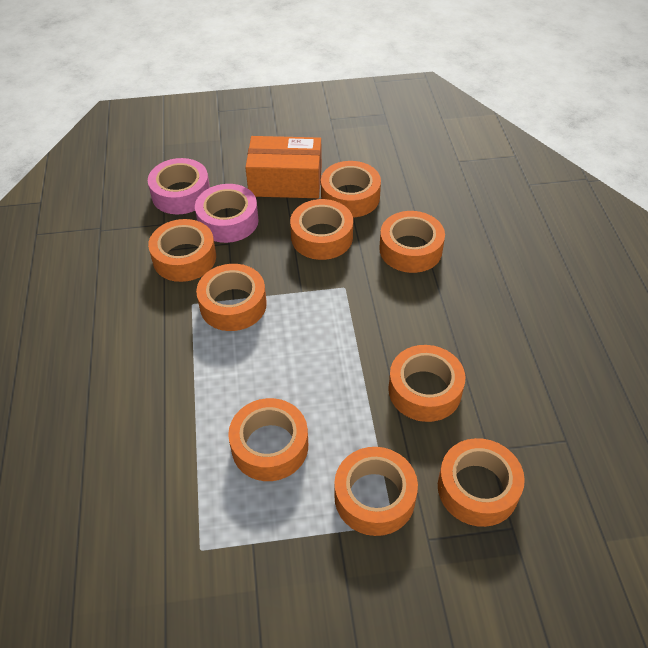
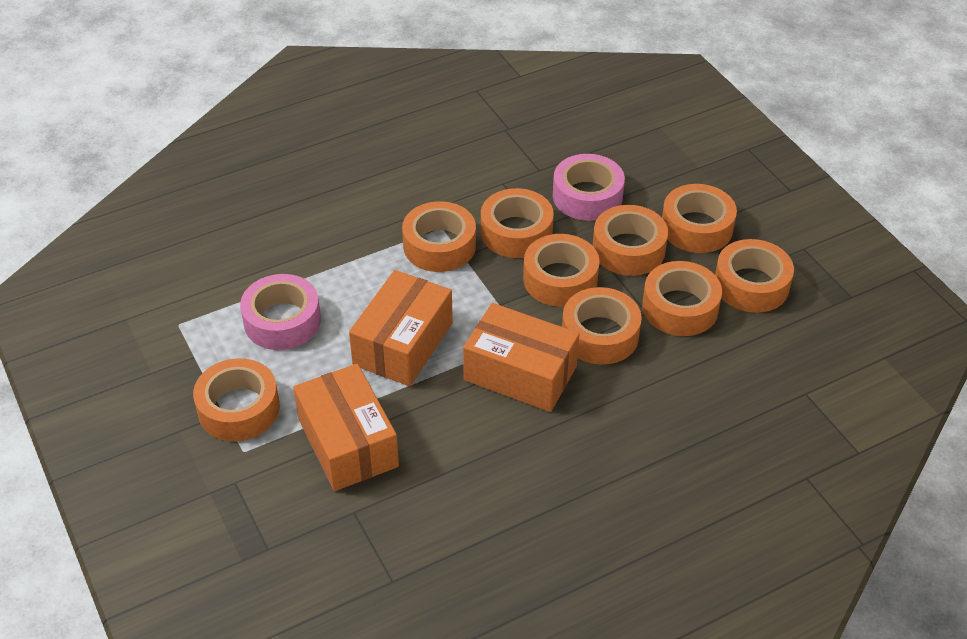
orange box: [245,136,322,198] = 1 -> [293,364,399,491] [349,270,453,386] [463,303,579,412] = 3

